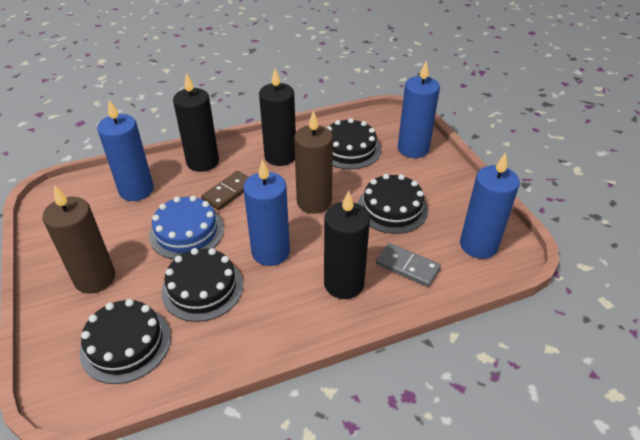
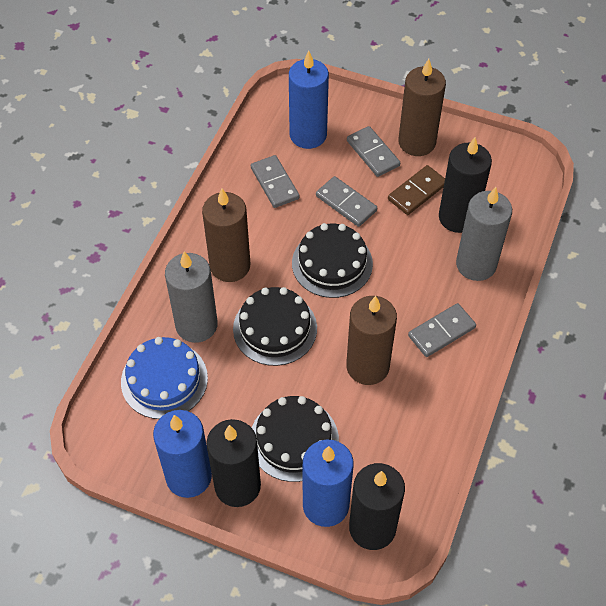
black cake: [80,299,171,384] [161,248,243,322] [327,118,381,169] [358,174,428,234] = 4 -> [233,287,317,366] [251,396,339,482] [292,223,373,298] = 3
blue candle: [97,100,154,201] [243,159,290,266] [398,62,440,158] [460,152,520,259] = 4 -> [153,410,212,498] [289,51,329,149] [303,440,354,527] = 3
brown candle: [42,185,115,294] [294,110,333,214] = 2 -> [202,189,250,282] [346,296,397,385] [398,59,446,156] = 3
grey candle: none = 0 -> [165,251,218,343] [456,187,512,281] = 2
grey domino: [376,243,441,287] = 1 -> [251,155,300,208] [316,176,377,227] [347,126,400,177] [408,303,476,357] = 4

